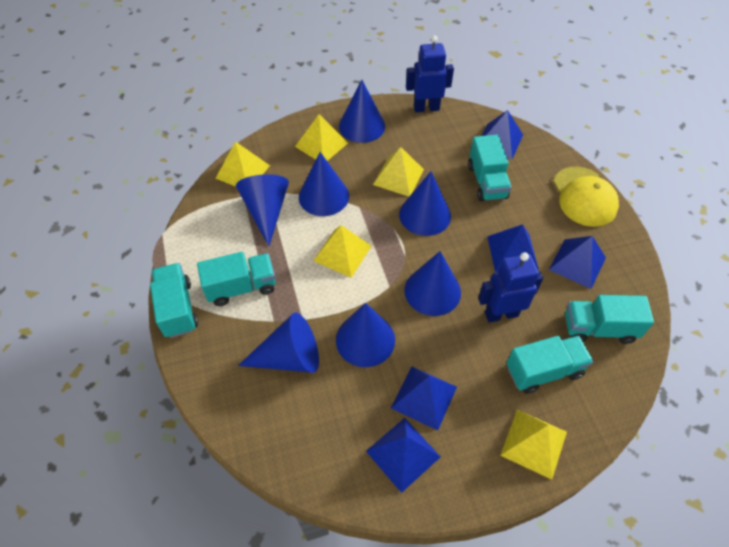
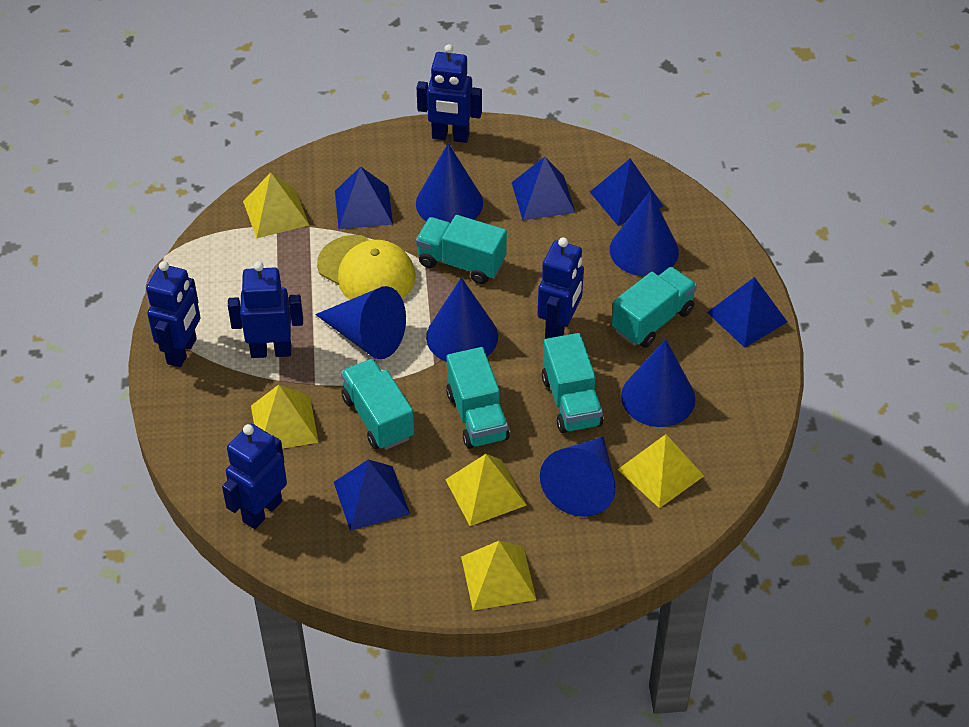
blue cone: [236,174,289,246] [238,312,319,373] [299,152,349,216] [336,303,395,367] [339,80,385,143] [399,171,451,236] [404,251,461,316] = 7 -> [315,286,406,359] [416,143,483,223] [426,278,498,362] [540,437,616,517] [610,191,679,276] [621,339,696,427] = 6
blue robot: [406,35,454,112] [478,252,543,322] = 2 -> [146,261,201,367] [222,424,287,529] [228,261,303,358] [417,44,482,143] [538,237,584,339] = 5

